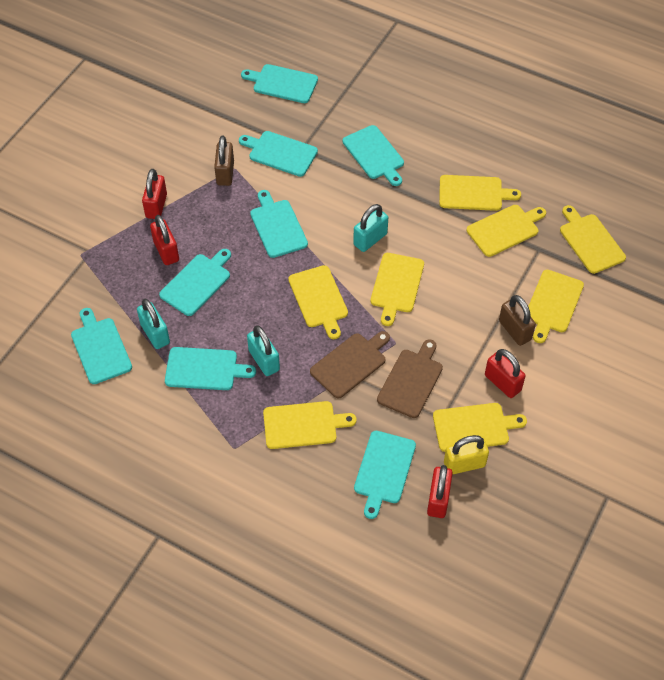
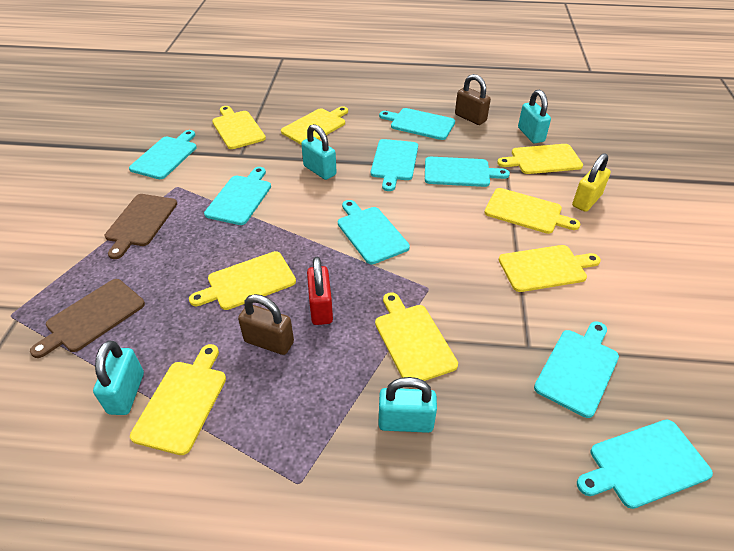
red padlock: [142,169,167,219] [150,215,179,265] [427,465,453,518] [485,349,525,398] = 4 -> [307,257,333,325] = 1
turquoise padlock: [137,299,170,349] [247,325,280,376] [353,204,388,252] = 3 -> [93,341,144,415] [301,124,337,180] [378,377,437,433] [518,89,551,143] = 4

